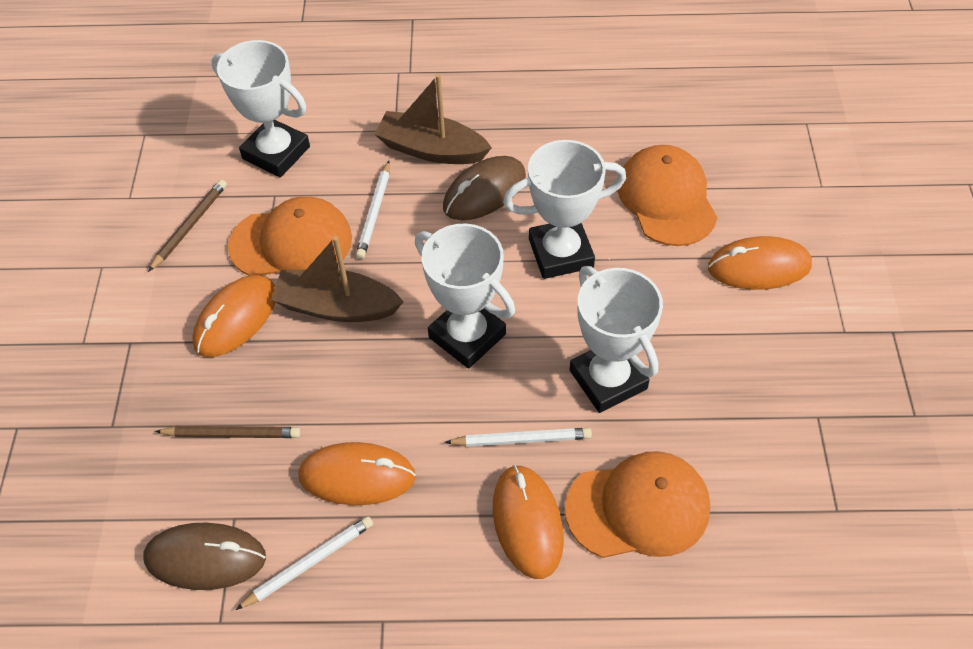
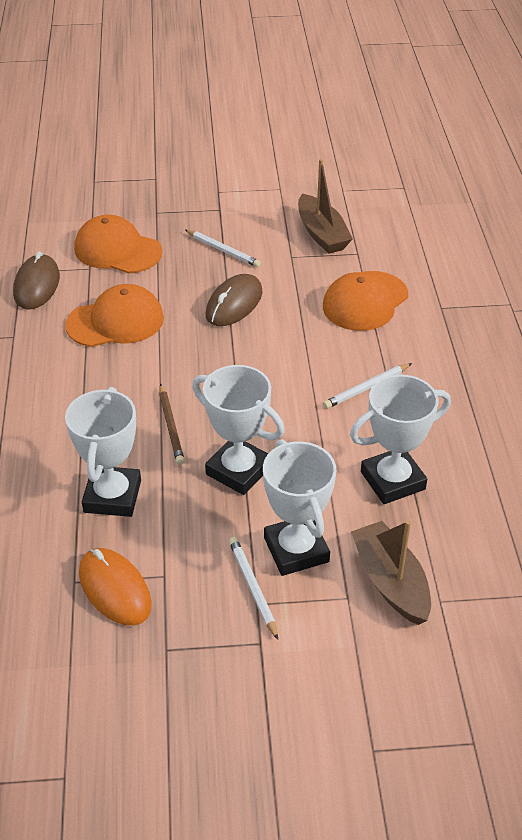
brown pencil: [148,180,227,272] [155,426,300,438] = 2 -> [159,383,185,465] = 1
orange mouse: [192,275,276,357] [298,442,416,505] [493,465,564,579] [708,236,812,290] = 4 -> [79,548,152,625] = 1

